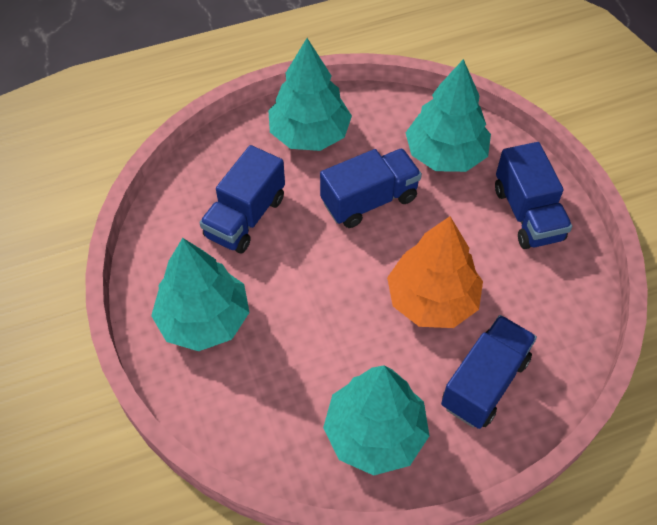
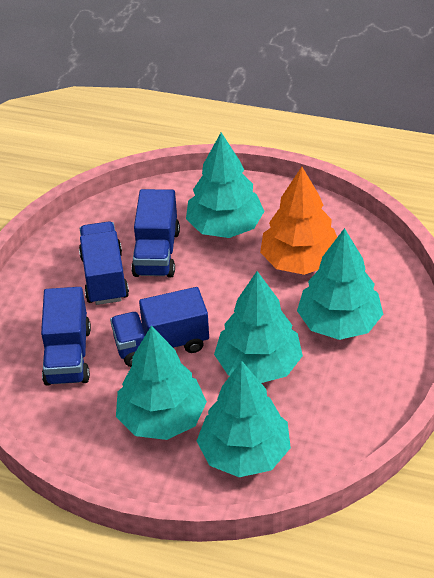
turquoise tree: [151,238,250,351] [268,38,352,151] [323,366,429,475] [406,59,491,172] = 4 -> [116,326,207,440] [186,133,265,238] [197,361,291,477] [214,271,303,383] [297,228,383,340] = 5

